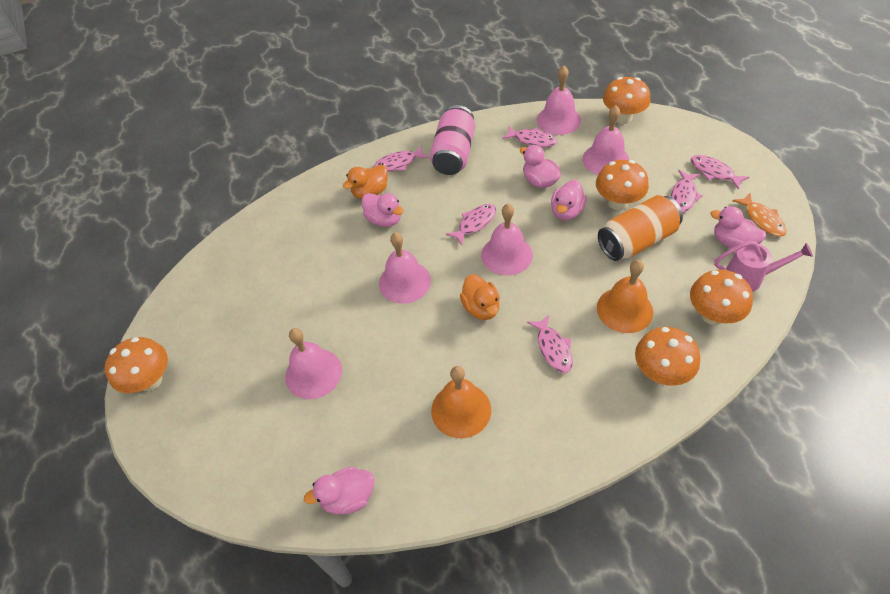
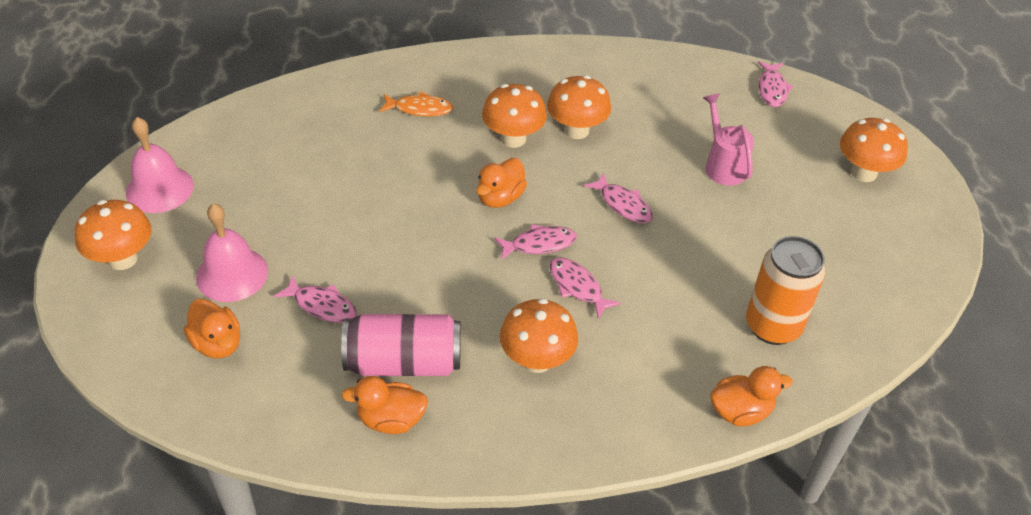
orange bell: [431,366,491,438] [597,260,653,333] = 2 -> none = 0
orange duck: [343,165,388,199] [460,274,500,320] = 2 -> [184,299,240,358] [341,376,428,434] [476,158,527,208] [710,366,793,426] = 4
pink bell: [286,328,342,399] [379,232,431,304] [481,204,533,276] [537,66,581,135] [582,105,630,175] = 5 -> [126,117,194,213] [196,203,268,302] = 2
pink duck: [304,467,374,515] [362,193,404,227] [520,145,561,188] [551,180,587,220] [710,206,766,248] = 5 -> none = 0
pink fish: [374,146,429,171] [446,204,496,245] [502,126,557,147] [527,314,573,373] [671,170,702,213] [691,155,749,190] = 6 -> [274,275,357,323] [494,224,577,260] [549,257,621,319] [584,173,653,223] [758,61,794,107] = 5

